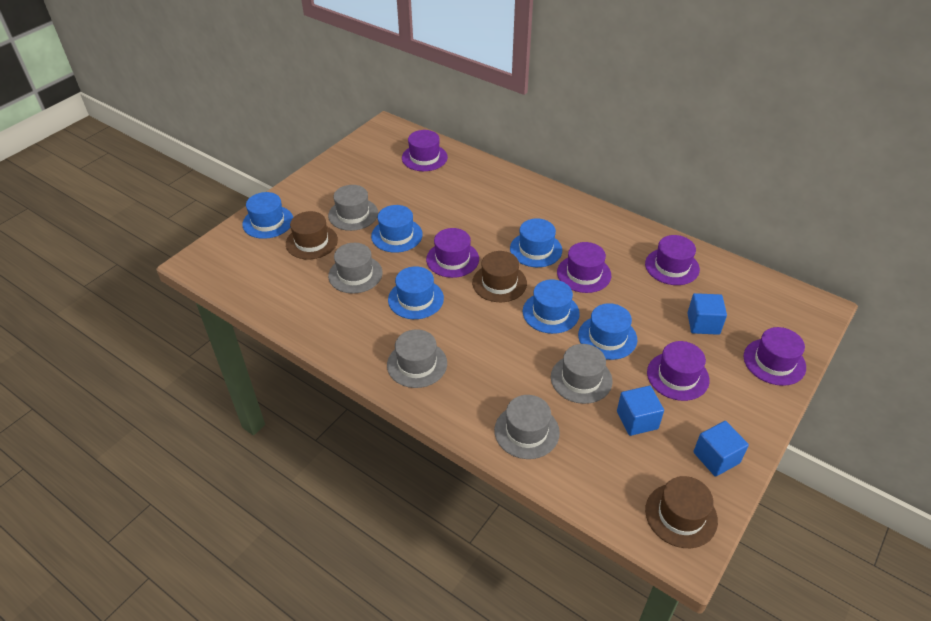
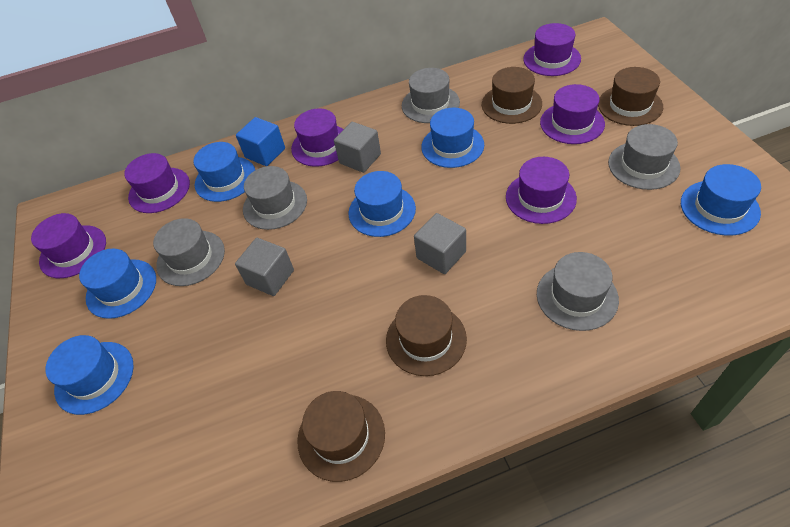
blue cube: [617,386,664,436] [687,293,727,335] [693,421,749,477] = 3 -> [236,117,285,166] = 1
brown hat: [286,211,338,259] [472,251,527,302] [645,476,718,548] = 3 -> [297,391,385,482] [386,295,467,376] [482,67,542,124] [598,67,663,126] = 4
grey cube: none = 0 -> [235,238,294,296] [334,122,381,173] [414,213,466,274] = 3

